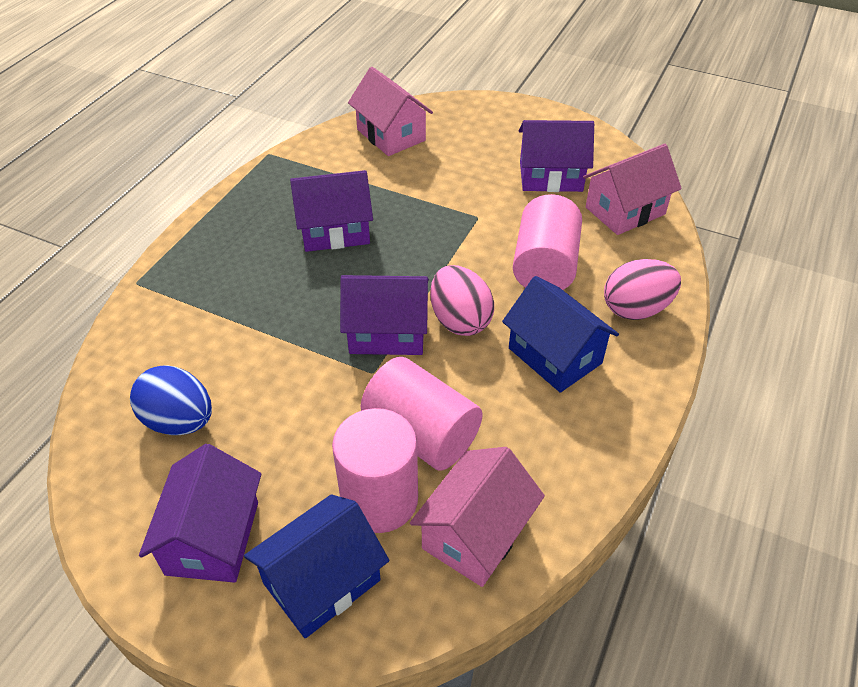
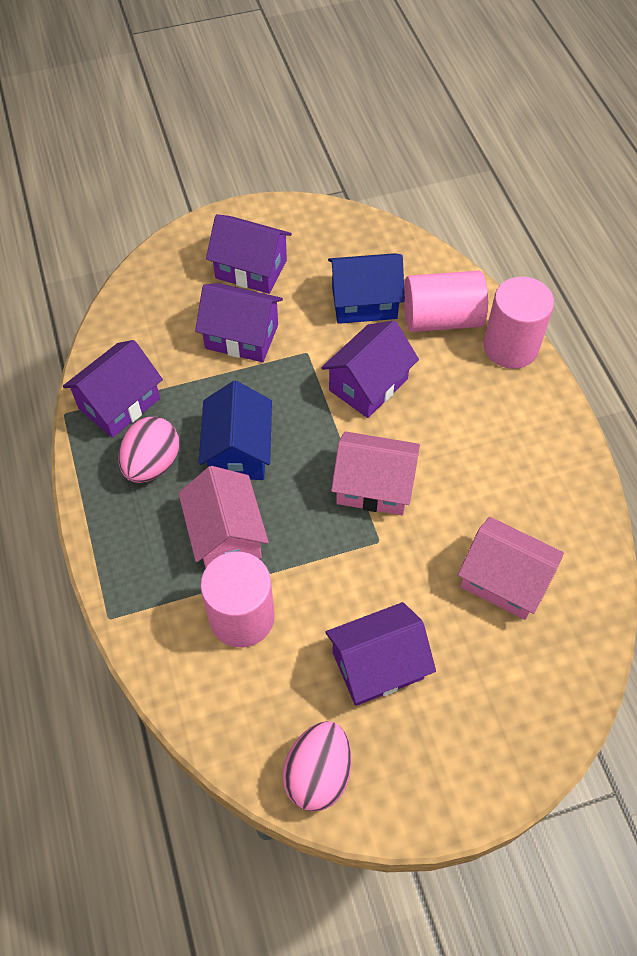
blue egg: [130,365,212,435] = 1 -> none = 0
purple house: [139,444,261,583] [290,170,373,252] [340,275,429,355] [519,120,594,192] = 4 -> [63,340,163,438] [195,283,283,362] [206,214,292,294] [321,320,419,418] [325,602,436,706] = 5

